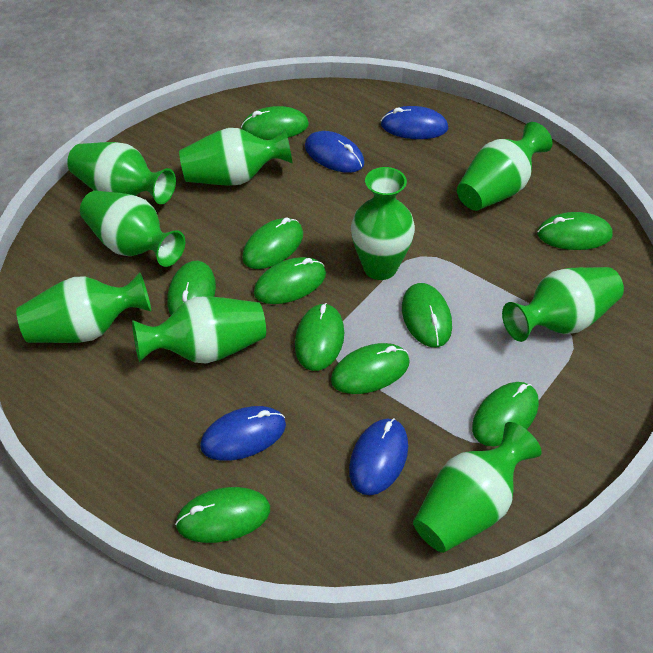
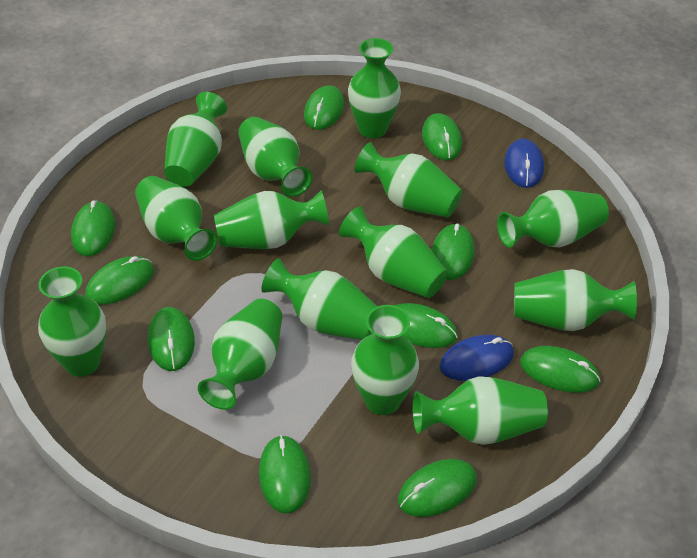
blue mouse: [200,406,286,461] [305,131,364,173] [349,418,408,495] [381,106,448,139] = 4 -> [439,335,514,381] [504,138,544,188] = 2
green vase: [16,273,151,343] [67,142,176,204] [80,191,185,267] [132,296,266,363] [179,128,293,186] [351,167,415,280] [413,422,542,553] [457,122,553,211] [502,267,624,342] = 9 -> [38,266,106,377] [135,176,218,261] [164,92,227,187] [198,299,282,410] [214,190,329,249] [238,117,312,197] [261,258,377,340] [339,206,448,298] [348,38,401,138] [351,305,419,415] [354,142,463,218] [413,376,548,445] [497,190,609,248] [514,269,637,331] = 14

